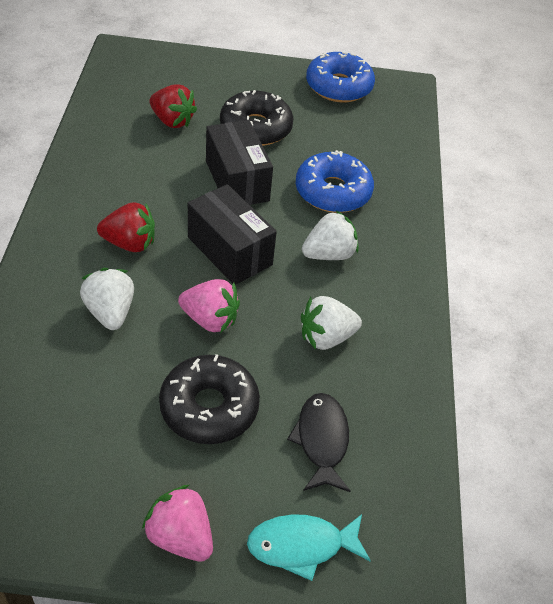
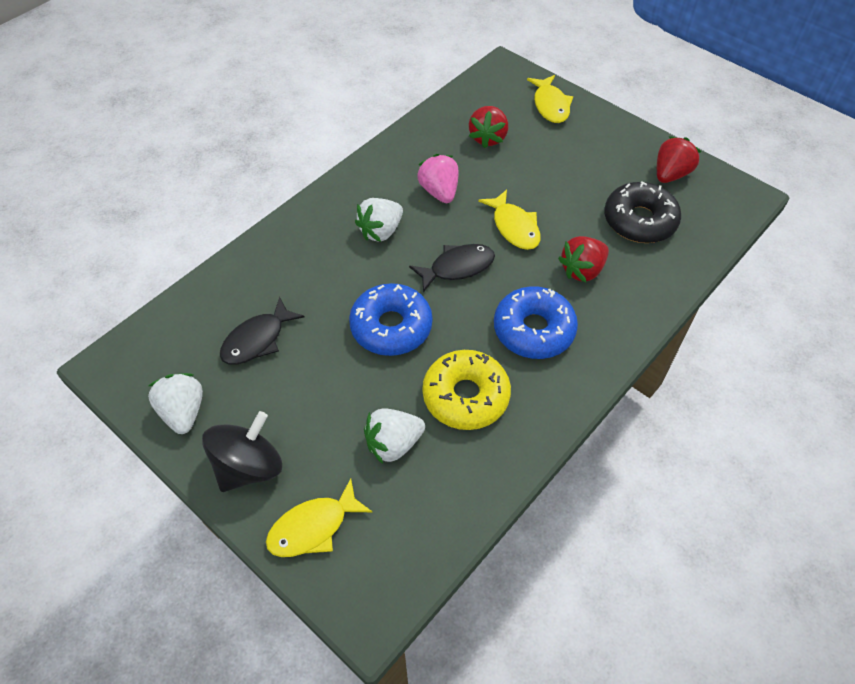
black box: [188,184,277,285] [206,120,273,205] = 2 -> none = 0
black donut: [159,354,260,444] [220,90,294,146] = 2 -> [605,181,681,243] = 1
black fish: [287,393,351,492] = 1 -> [220,296,304,365] [409,244,495,292] = 2
black spinning top: none = 0 -> [202,411,282,492] = 1
pink strawberry: [142,485,213,562] [178,279,240,333] = 2 -> [417,154,459,203] = 1
red strawberry: [97,202,155,252] [149,84,197,128] = 2 -> [469,106,508,148] [558,236,609,282] [657,136,701,183] = 3
turquoise fish: [247,514,371,581] = 1 -> none = 0
yellow donut: none = 0 -> [422,350,511,430] = 1
yellow fish: none = 0 -> [266,479,372,557] [478,190,541,250] [527,75,573,123] = 3

